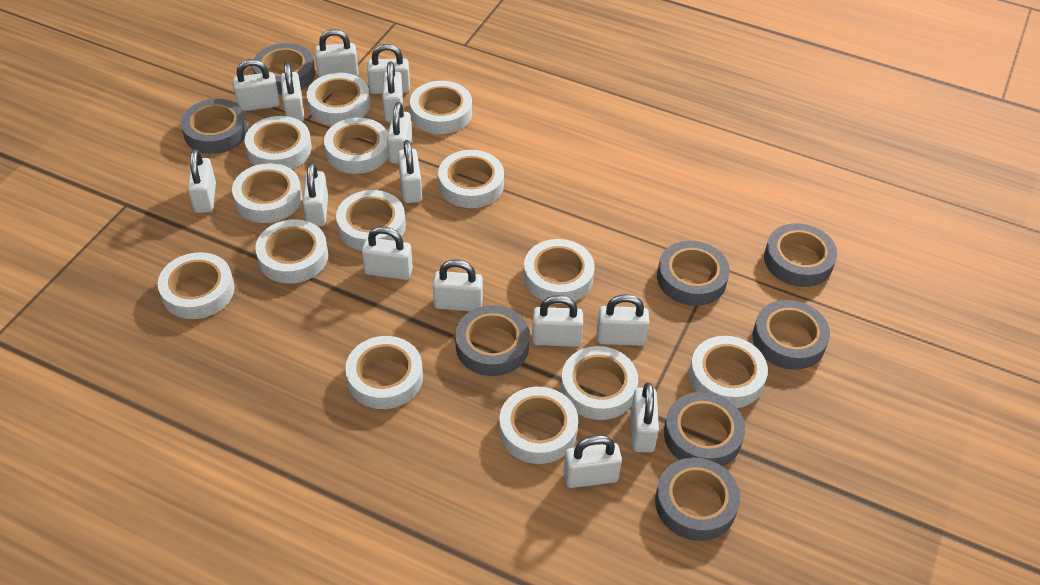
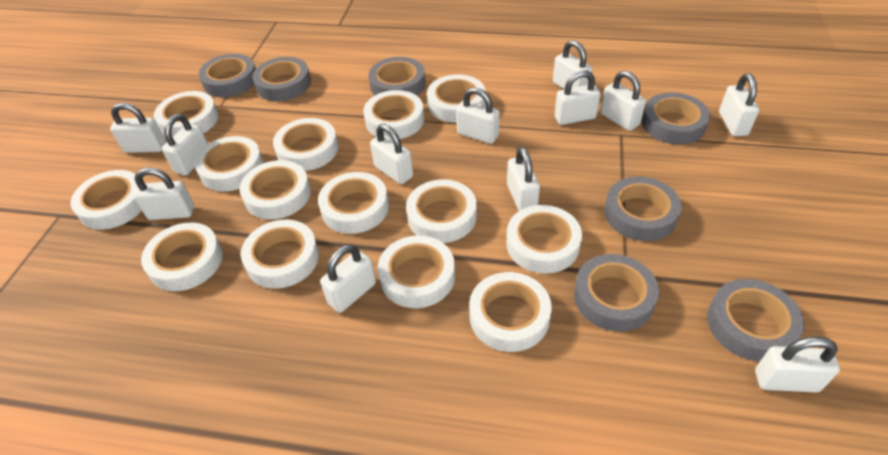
grey tape: [181,99,248,154] [253,43,315,94] [455,305,530,376] [655,457,740,541] [657,241,730,306] [664,392,745,467] [753,300,830,370] [764,223,837,287] = 8 -> [199,54,256,97] [252,57,311,101] [368,57,426,96] [574,254,659,332] [604,177,682,241] [642,93,710,144] [707,279,804,362] = 7
white padlock: [188,149,216,213] [233,59,280,111] [280,62,304,122] [303,163,328,226] [315,29,359,78] [362,226,413,280] [367,44,410,94] [383,61,403,122] [387,102,412,164] [398,140,422,203] [433,259,483,311] [532,295,583,347] [563,435,622,488] [597,294,649,346] [631,383,659,453] = 15 -> [110,103,166,153] [134,167,194,220] [162,114,208,175] [320,244,376,313] [370,124,413,184] [456,87,500,144] [507,147,540,211] [553,40,593,89] [554,71,600,125] [600,71,646,131] [719,74,759,136] [755,337,840,393] = 12

